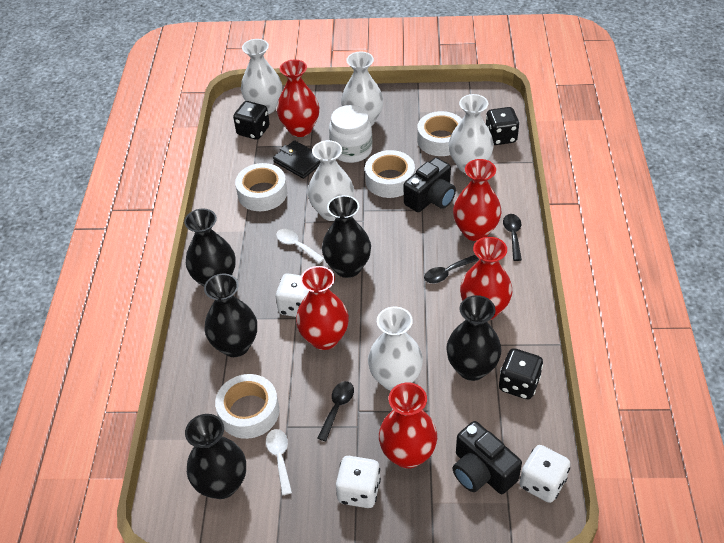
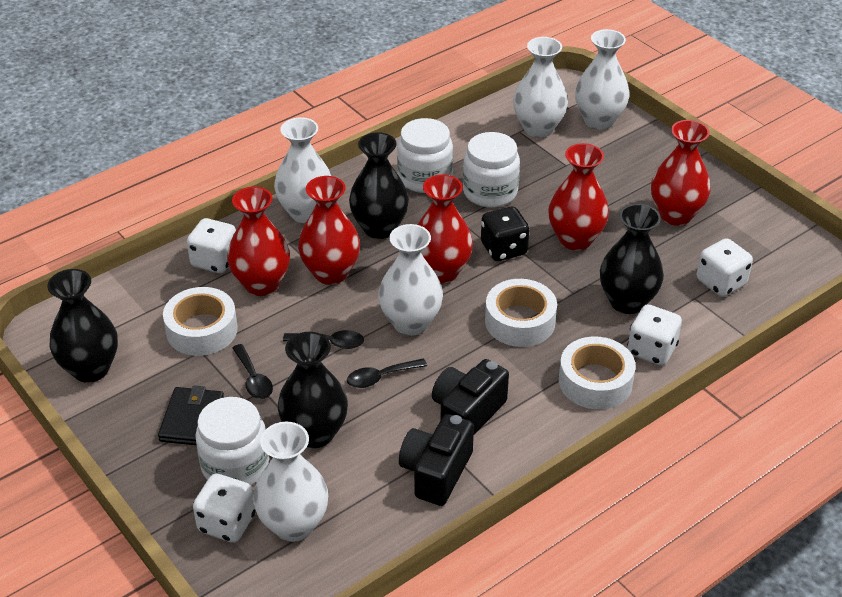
black dice: [233,101,270,140] [486,107,520,145] [499,348,543,399] = 3 -> [481,207,529,261] = 1
black vase: [184,209,236,287] [185,414,246,499] [204,274,257,357] [322,195,371,278] [446,295,501,381] = 5 -> [47,269,118,383] [278,332,348,448] [349,132,409,239] [600,204,664,314] = 4
white dice: [276,273,309,317] [336,456,381,508] [519,445,570,503] = 3 -> [187,218,236,273] [193,474,256,543] [627,304,682,366] [696,238,753,297] = 4
white jar: [329,105,372,163] = 1 -> [195,397,269,485] [397,118,453,193] [463,132,520,208] = 3
white spoon: [266,429,292,495] [276,229,324,263] = 2 -> none = 0
white tape: [215,374,279,439] [235,163,287,211] [365,150,415,198] [417,111,462,156] = 4 -> [163,287,238,356] [485,279,557,347] [559,336,636,409] = 3

